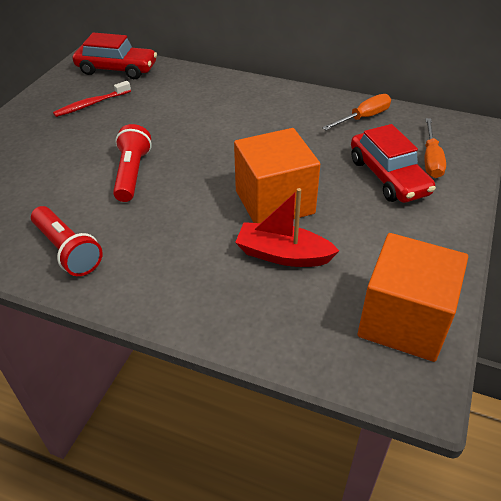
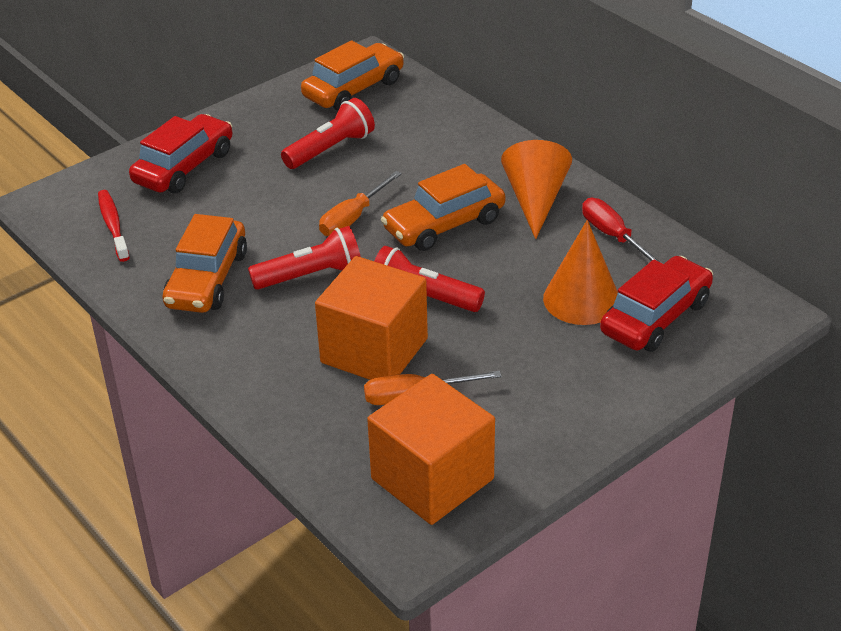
orange car: none = 0 -> [162,214,247,313] [301,40,404,111] [381,164,505,251] = 3
orange cone: none = 0 -> [501,140,572,239] [543,220,618,325] = 2
red boat: [235,188,339,267] = 1 -> none = 0
red flashlight: [31,206,103,276] [113,124,152,202] = 2 -> [248,226,361,290] [281,98,375,169] [374,246,485,312] = 3
red screwdriver: none = 0 -> [582,198,662,263] = 1

